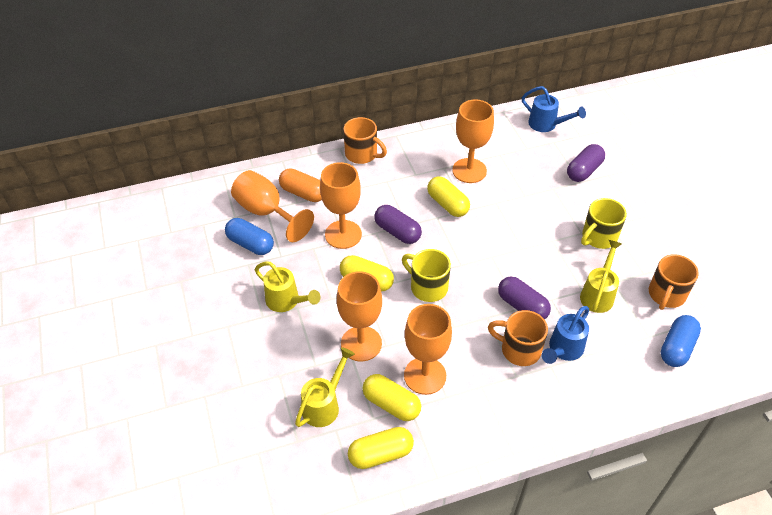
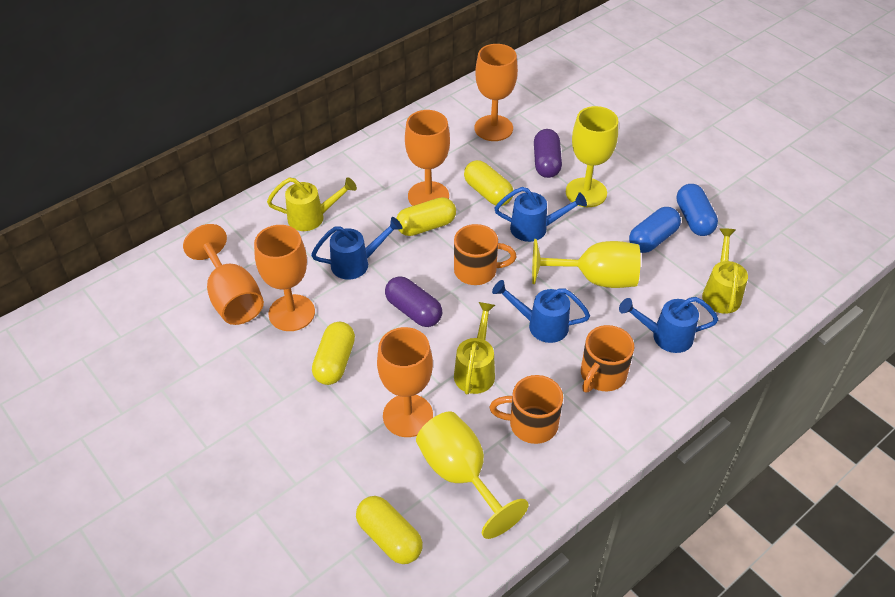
blue watering can: [522,86,586,132] [542,306,589,364] = 2 -> [311,217,403,280] [492,280,590,343] [494,187,587,242] [619,297,718,353] = 4
orange capsule: [279,168,322,202] = 1 -> none = 0
purple capsule: [374,205,422,244] [498,277,551,319] [567,144,605,182] = 3 -> [385,276,442,327] [534,129,562,178] = 2
yellow goblet: none = 0 -> [416,411,529,539] [532,239,641,288] [566,106,618,207] = 3
yellow mug: [402,249,451,302] [581,198,627,249] = 2 -> none = 0

